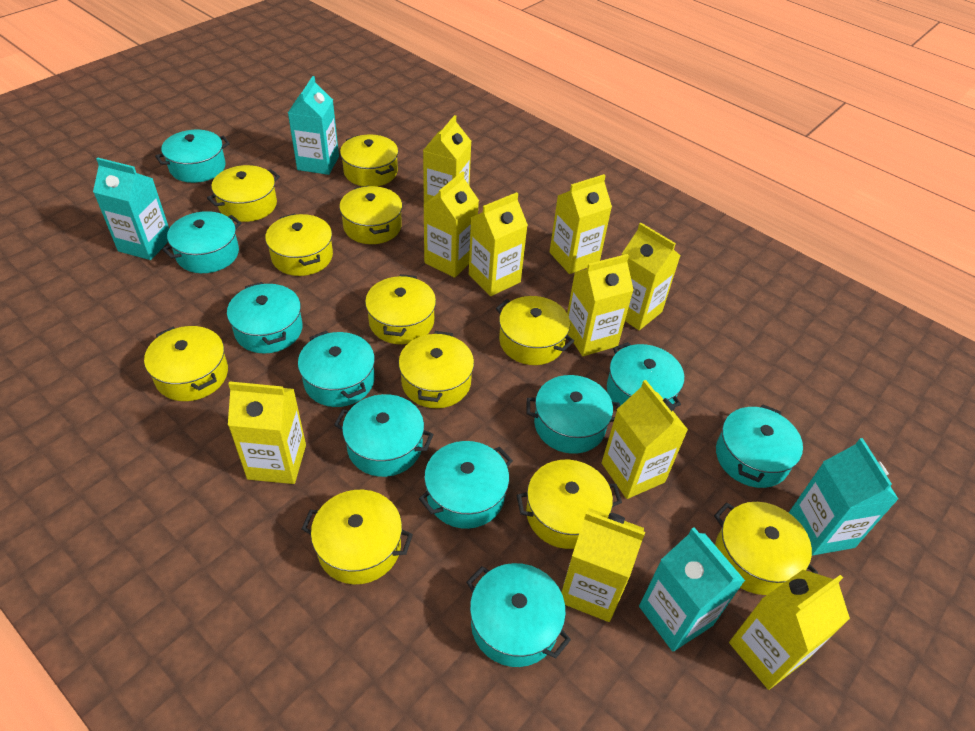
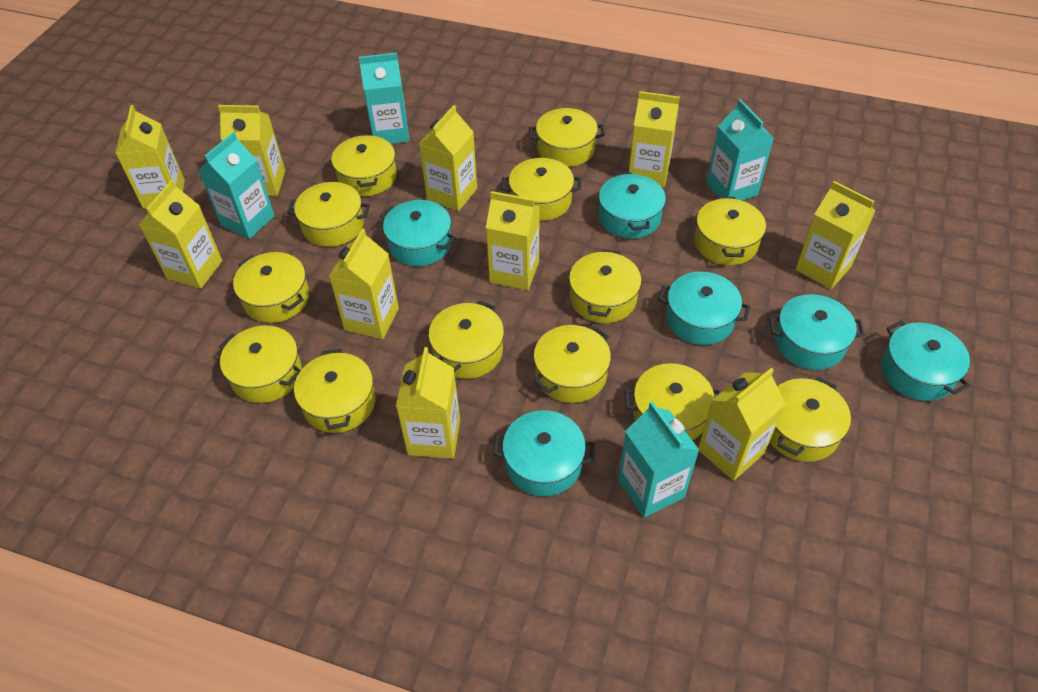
turquoise pot: [155,130,230,183] [162,211,242,273] [227,282,302,354] [298,331,375,407] [334,394,434,477] [419,441,513,529] [466,563,571,667] [526,375,620,454] [607,342,684,407] [716,404,803,488] = 10 -> [380,200,456,266] [493,410,595,496] [599,172,666,239] [658,272,750,345] [769,294,865,370] [881,321,970,401] = 6
yellow pot: [144,326,228,401] [207,165,280,222] [265,214,333,276] [302,490,413,584] [339,185,402,244] [340,134,398,187] [365,274,436,344] [398,331,474,408] [496,296,574,365] [517,460,622,549] [714,502,818,595] = 11 -> [219,326,302,403] [233,252,309,323] [287,182,370,247] [294,348,375,433] [331,134,397,196] [429,301,504,379] [502,158,581,221] [529,108,605,167] [534,325,611,403] [569,249,642,323] [624,363,721,440] [695,197,766,265] [770,377,851,462] = 13

